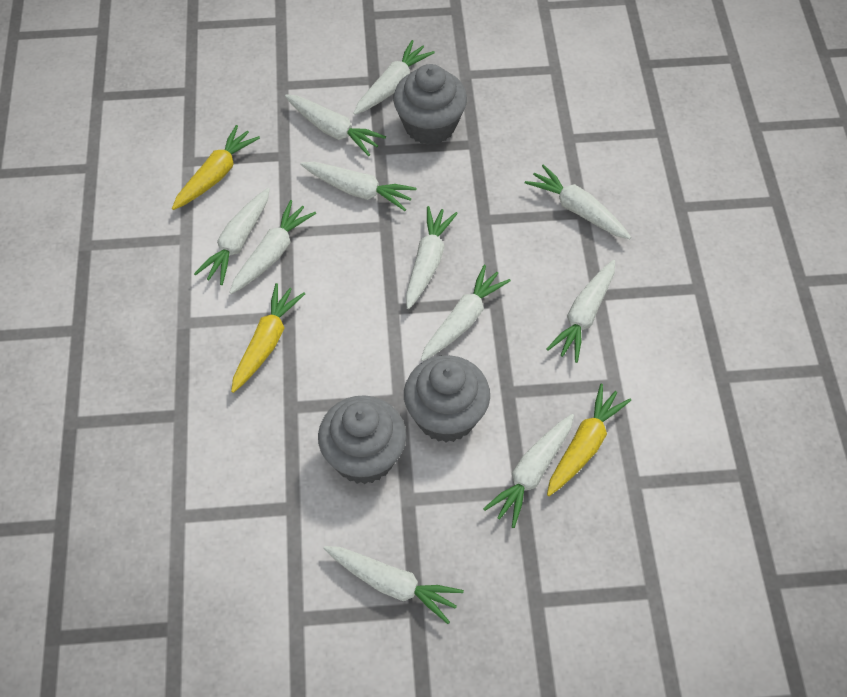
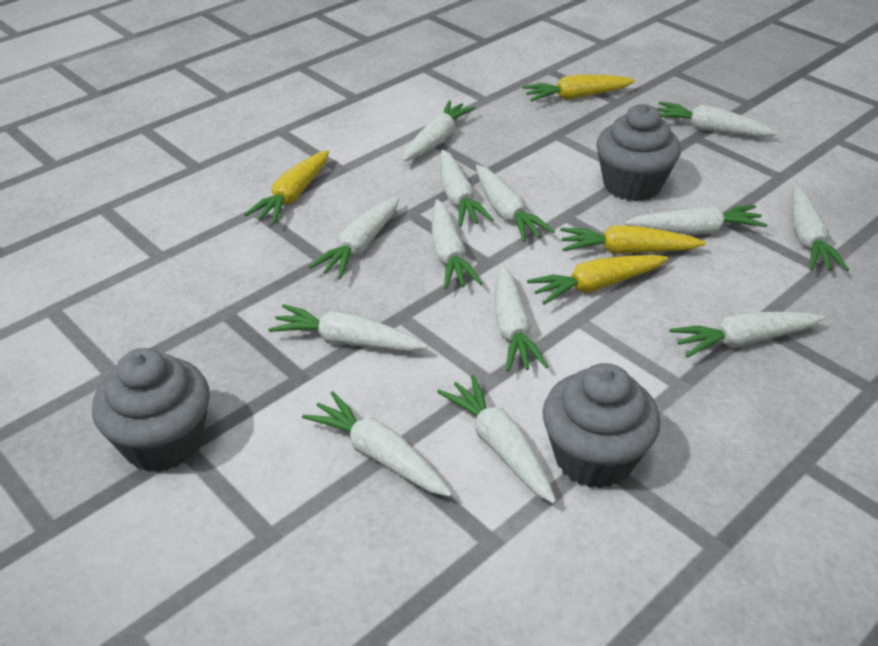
white carrot: [194,188,270,285] [229,200,316,294] [285,94,386,156] [300,162,416,211] [323,546,464,624] [353,40,435,115] [406,206,458,309] [421,265,511,361] [483,414,574,528] [525,164,631,239] [547,260,615,363] = 11 -> [268,304,428,351] [302,391,452,497] [309,196,400,279] [402,100,476,162] [432,199,482,289] [437,375,556,504] [440,150,493,227] [476,165,555,242] [495,264,549,372] [625,205,768,235] [656,102,778,137] [670,311,825,358] [792,185,849,271] = 13
yellow carrot: [172,125,260,210] [231,283,305,393] [547,384,631,496] = 3 -> [244,150,329,224] [522,75,635,102] [527,255,668,305] [560,226,706,254] = 4

